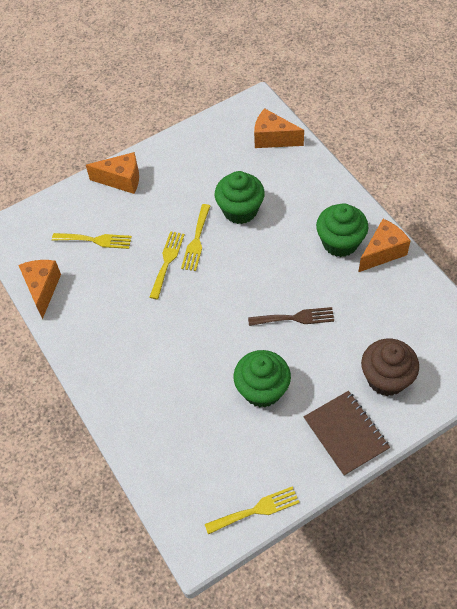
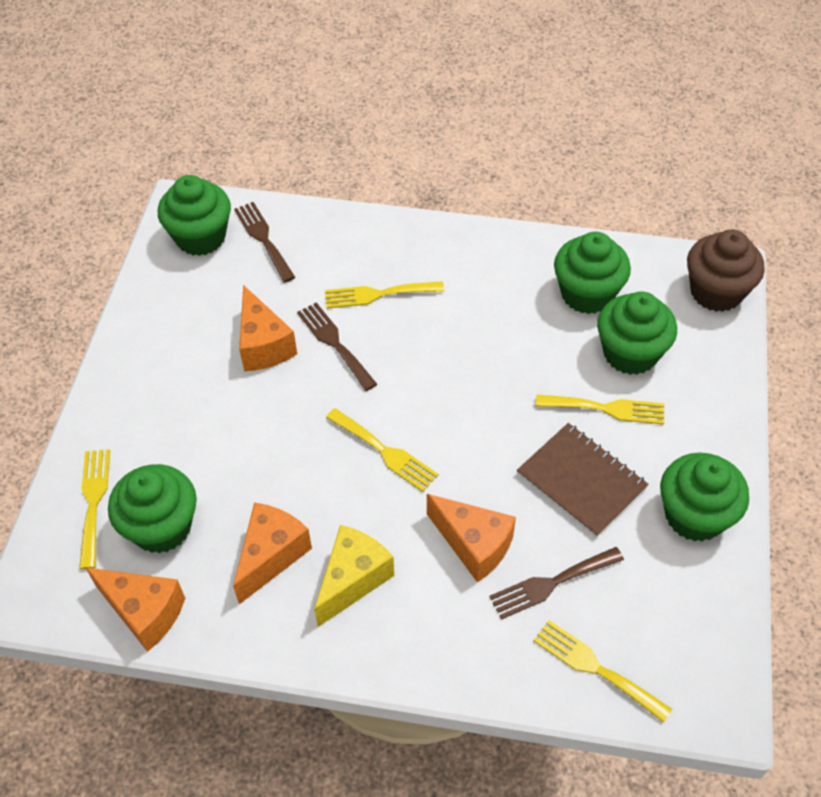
brown fork: [248,307,334,326] = 1 -> [234,202,296,283] [297,302,377,391] [489,547,624,619] = 3
green cupcake: [214,171,265,224] [234,350,291,408] [316,203,368,257] = 3 -> [108,464,197,554] [158,175,231,256] [554,232,631,314] [597,291,677,375] [660,453,749,542] = 5
yellow cheese: none = 0 -> [314,525,394,627] = 1
yellow fork: [52,233,132,249] [149,231,185,300] [181,204,210,271] [205,486,300,534] = 4 -> [79,449,110,569] [325,281,444,309] [326,408,438,492] [533,620,672,723] [536,395,664,425] = 5

